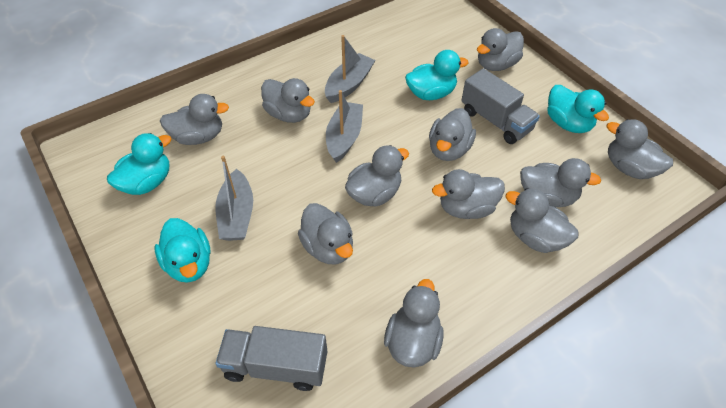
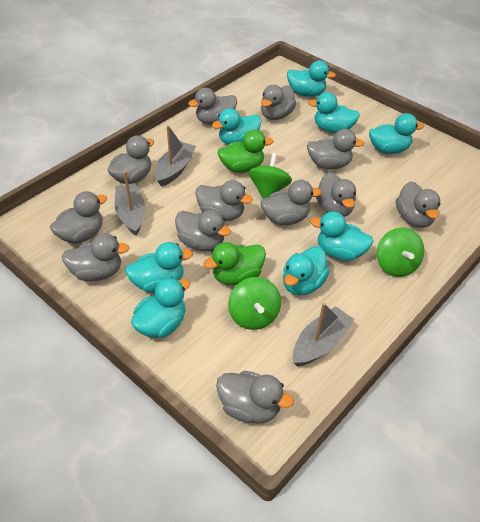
green duck: none = 0 -> [204,242,266,285] [218,130,273,173] = 2
green spinning top: none = 0 -> [228,277,281,330] [248,153,292,198] [377,228,424,277] = 3
grey duck: [160,94,229,145] [261,78,315,123] [298,203,353,265] [345,145,409,206] [384,279,444,368] [429,108,476,161] [432,169,505,219] [477,28,524,71] [505,188,579,253] [520,158,601,208] [606,119,673,179] = 11 -> [50,191,107,244] [62,234,130,281] [107,135,154,184] [175,210,231,251] [188,88,237,125] [195,180,253,221] [216,371,294,424] [260,180,321,225] [261,85,296,120] [307,129,364,169] [316,172,356,217] [396,181,440,228] = 12
grey truck: [216,326,328,391] [461,68,540,144] = 2 -> none = 0
turquoise duck: [107,133,171,195] [155,218,211,283] [405,50,468,100] [547,85,609,133] = 4 -> [125,242,193,293] [131,277,190,338] [212,108,261,145] [283,246,330,295] [287,61,336,97] [308,92,360,133] [310,211,373,261] [369,113,424,154] = 8

